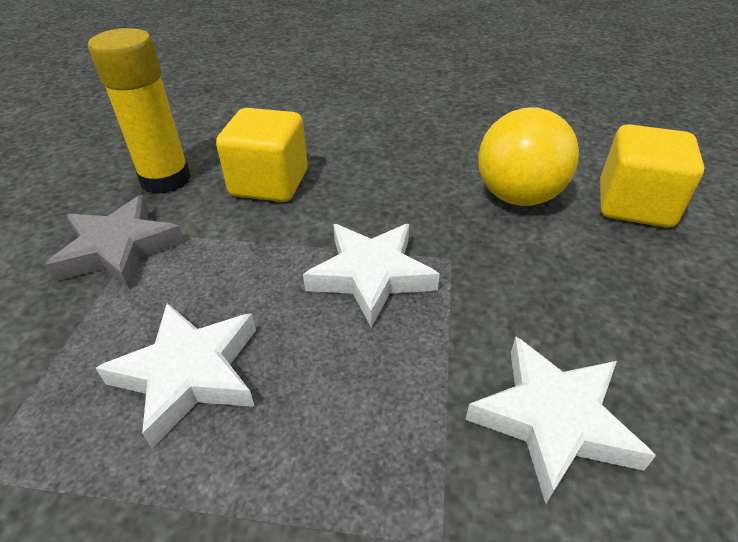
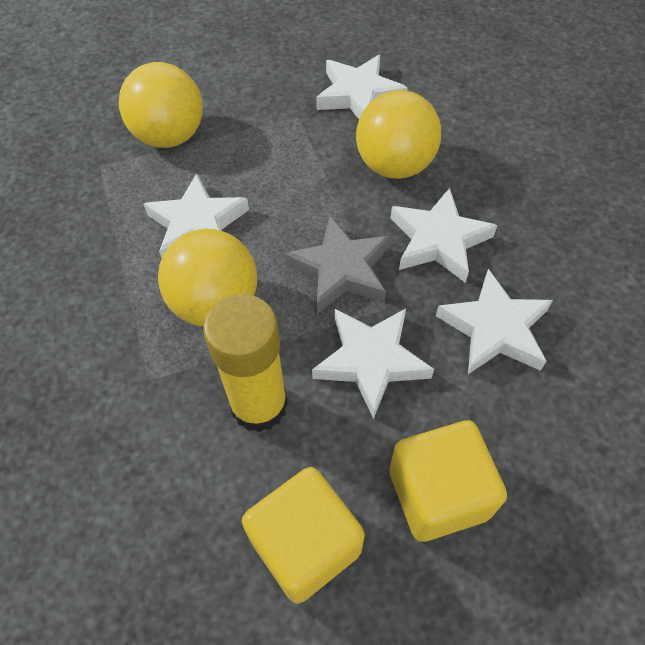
white star: [96,303,256,448] [303,224,440,328] [466,337,656,504] = 3 -> [144,173,249,258] [312,309,434,419] [316,55,407,119] [391,188,497,283] [436,269,553,374] = 5
yellow ball: [478,108,579,206] = 1 -> [119,62,203,148] [158,229,257,326] [356,90,441,179] = 3

